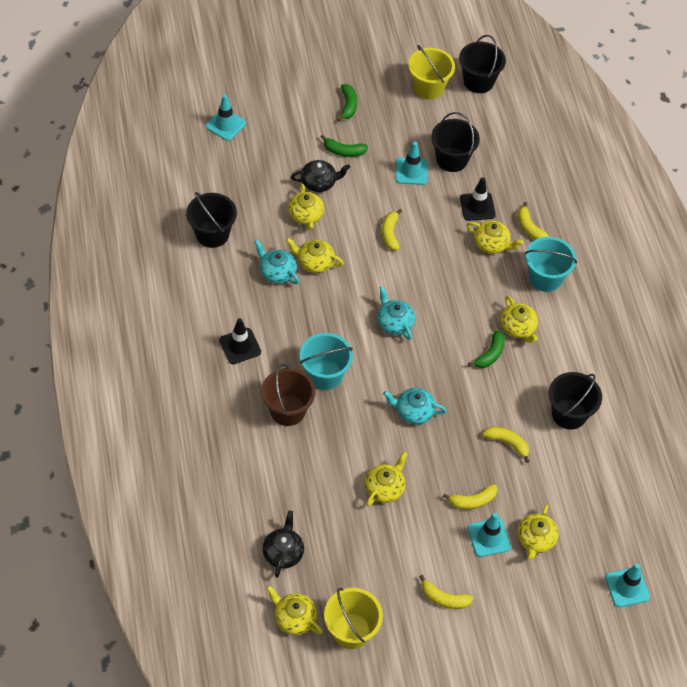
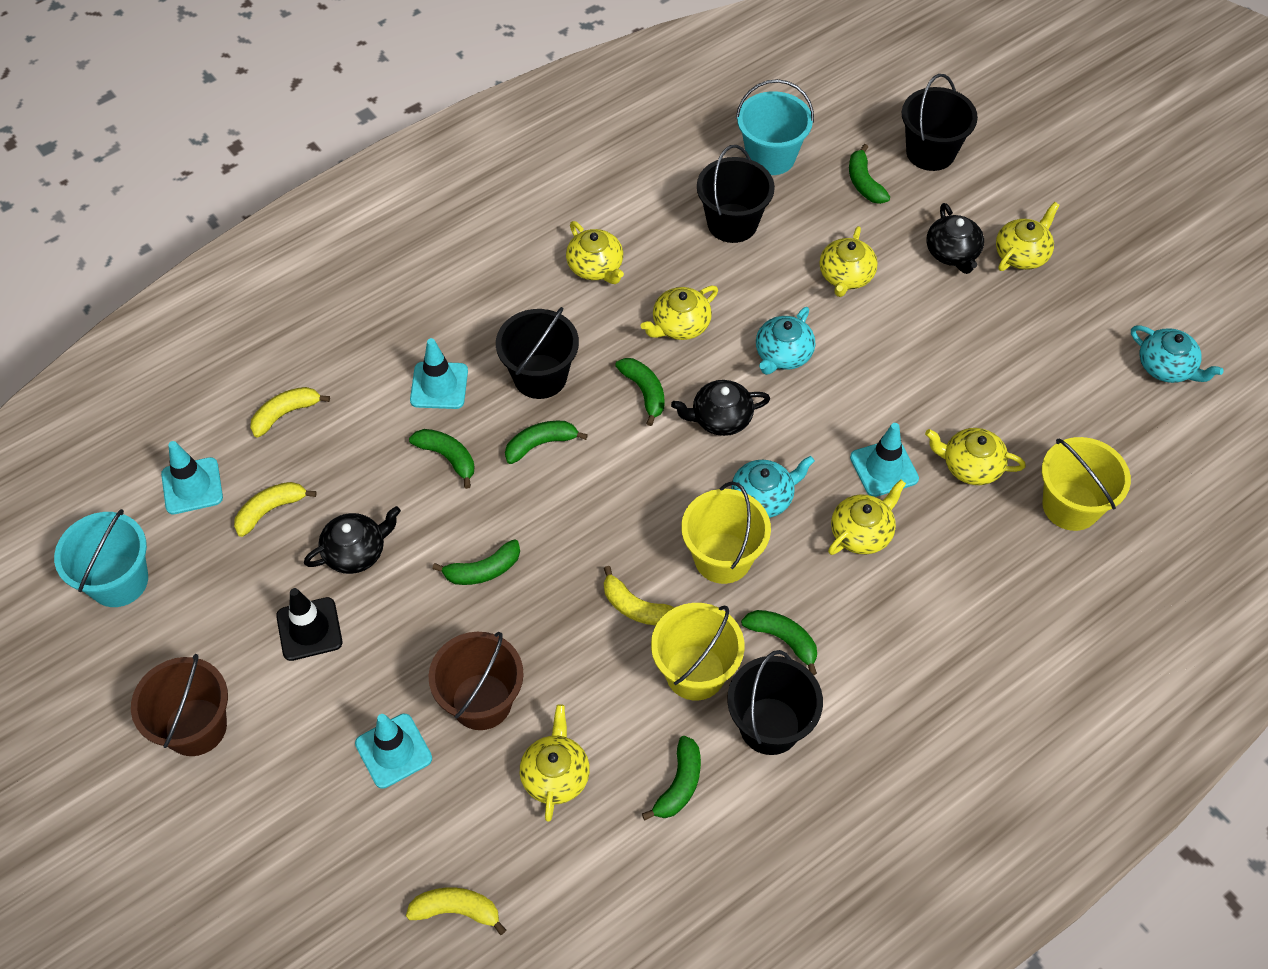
black teapot: [262,510,304,578] [291,160,350,192] = 2 -> [304,506,401,574] [671,380,770,436] [926,203,984,274] = 3
black traffic cone: [219,318,261,364] [460,177,496,221] = 2 -> [276,588,342,661] = 1
brown bucket: [261,364,316,426] = 1 -> [131,654,228,756] [429,632,524,730] = 2
green banana: [321,135,368,157] [337,84,357,121] [468,330,505,368] = 3 -> [409,429,474,489] [432,539,520,585] [505,421,588,464] [615,358,664,426] [642,736,701,820] [741,610,817,675] [849,144,890,204] = 7
yellow banana: [382,209,402,250] [419,575,473,609] [443,484,497,510] [482,426,530,463] [518,202,550,240] = 5 -> [234,482,317,537] [250,387,330,438] [406,887,506,935] [604,566,675,625] = 4
yellow bucket: [324,588,383,649] [408,45,455,100] = 2 -> [651,603,745,701] [681,481,771,584] [1042,437,1131,531] = 3

